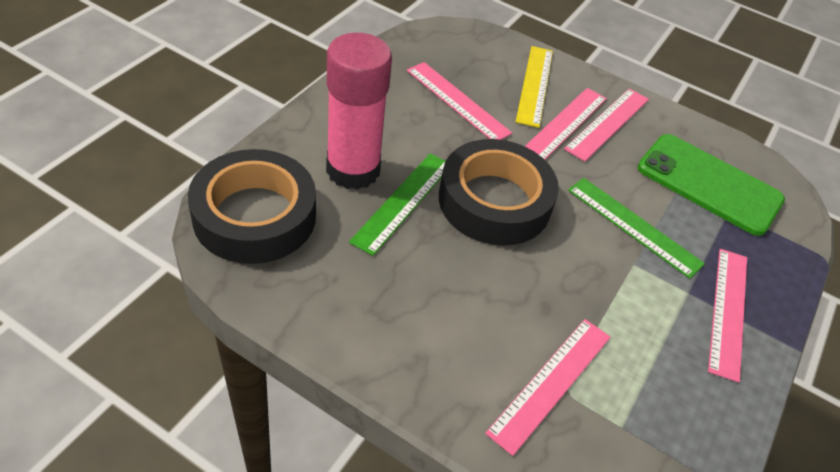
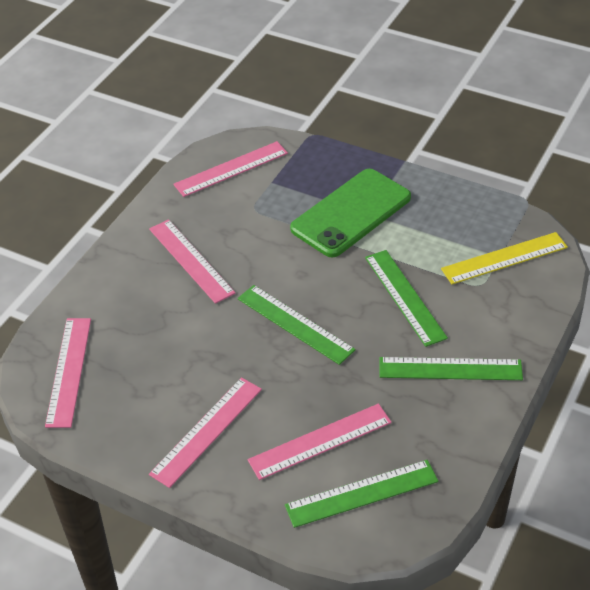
black tape: [188,149,316,264] [439,139,559,246] = 2 -> none = 0
green ruler: [349,153,445,256] [568,178,705,279] = 2 -> [237,285,356,365] [285,460,439,528] [365,250,448,347] [380,357,523,380] = 4
pink glue stick: [326,33,392,190] = 1 -> none = 0

